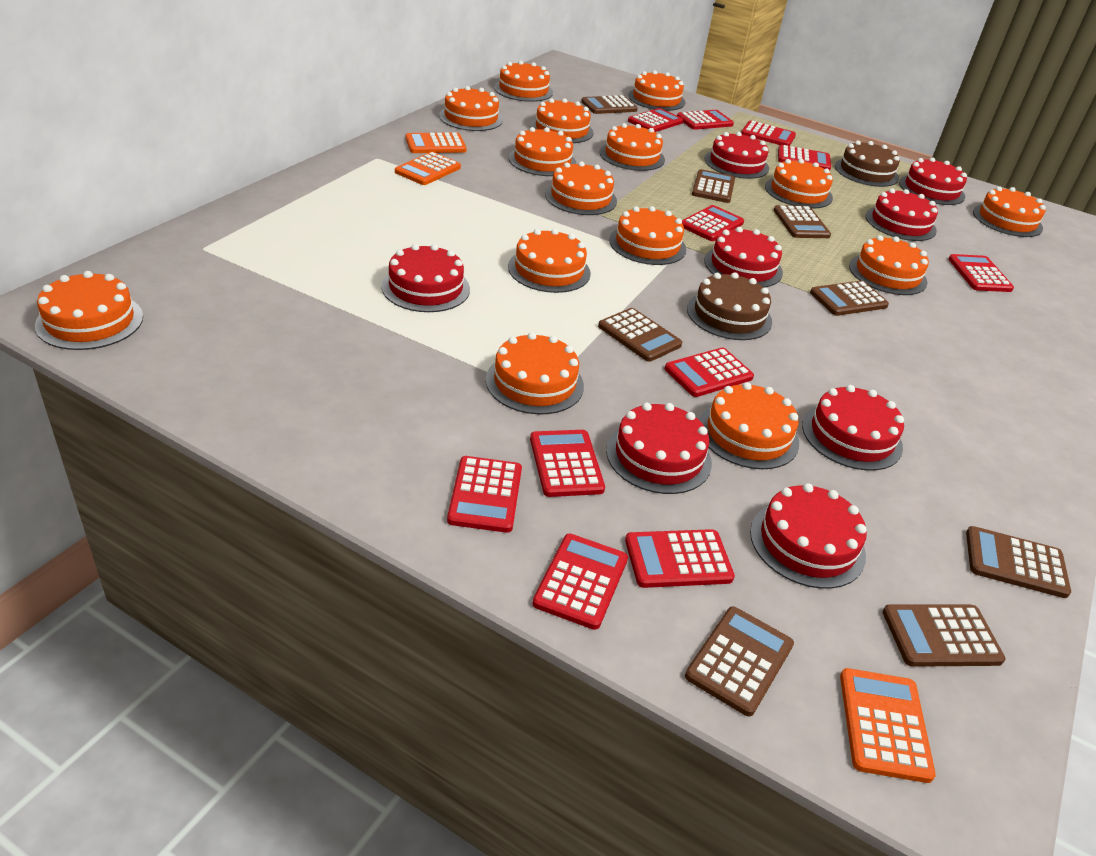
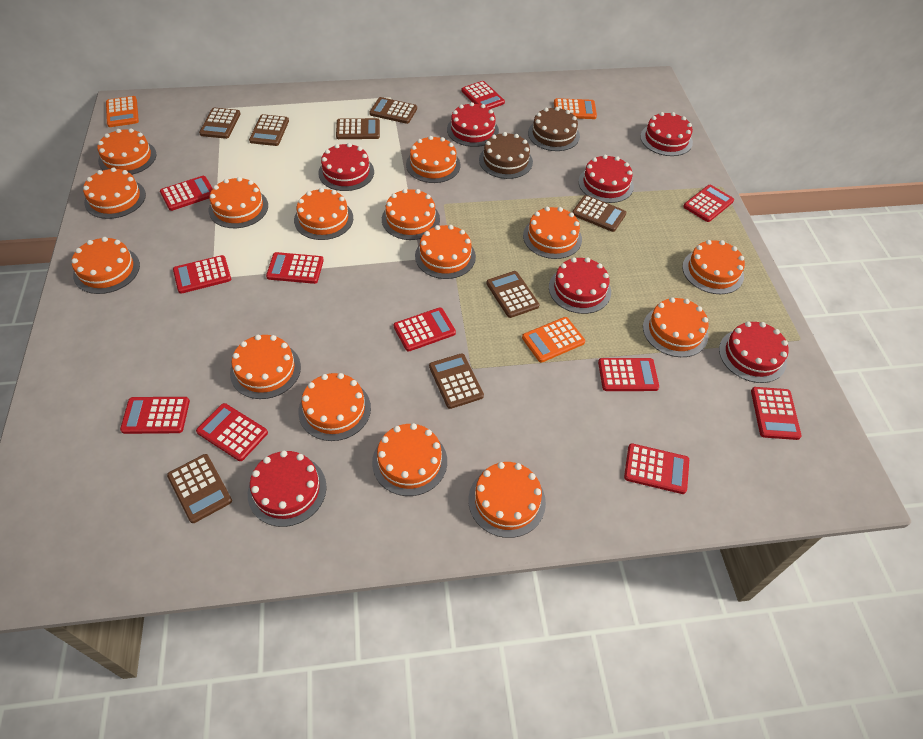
red cake: [381,244,470,312] [606,403,712,494] [704,227,783,288] [705,132,769,179] [750,483,867,589] [802,385,904,471] [865,188,938,241] [899,157,967,205] = 8 -> [248,451,327,527] [318,143,374,191] [447,102,499,147] [549,257,611,314] [578,155,634,203] [640,112,693,156] [719,322,789,383] = 7

